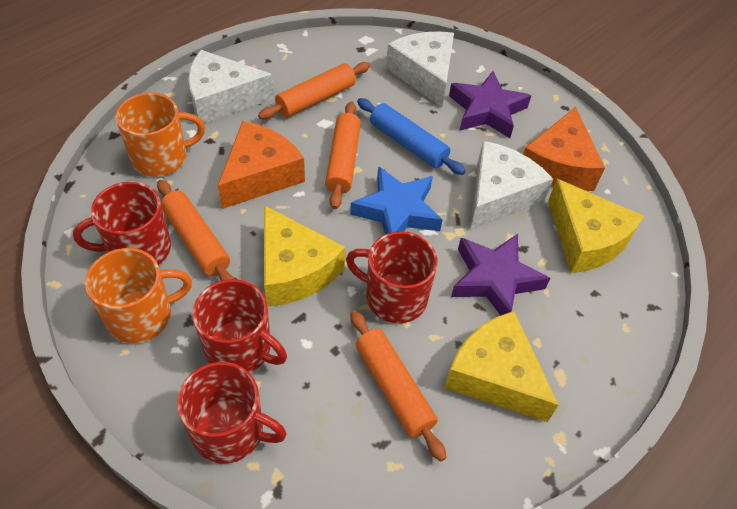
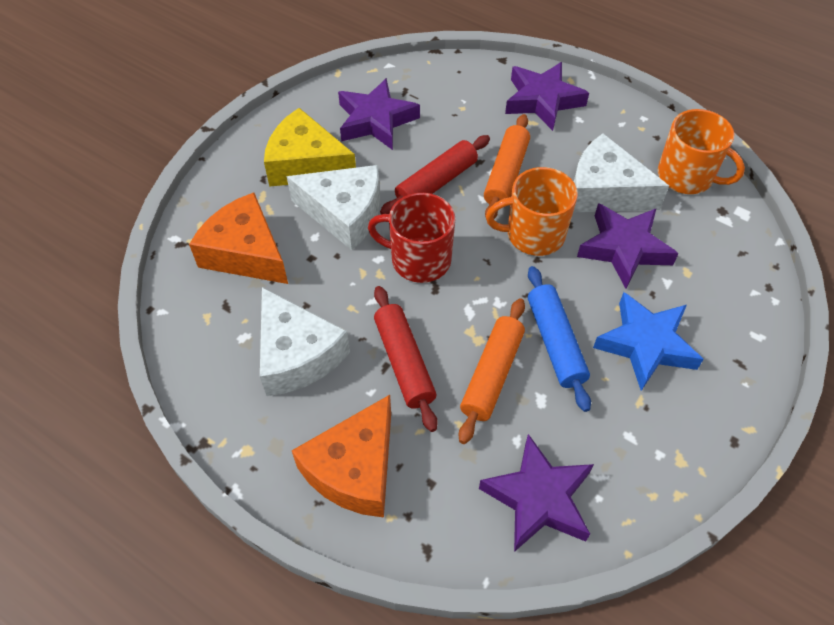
orange rolling pin: [157,180,234,281] [258,62,370,119] [325,101,361,209] [350,310,446,462] = 4 -> [459,298,525,444] [484,114,530,219] = 2
purple star: [449,71,531,138] [451,234,550,315] = 2 -> [338,78,420,150] [479,434,594,552] [505,62,589,131] [577,203,679,289] = 4
red mug: [73,181,171,265] [177,362,287,464] [192,279,287,373] [346,231,438,323] = 4 -> [368,193,455,283] = 1
red rolling pin: none = 0 -> [374,286,438,432] [380,135,490,214] = 2
yellow cheese: [264,205,345,306] [444,311,559,422] [548,179,644,273] = 3 -> [264,108,356,187] = 1

